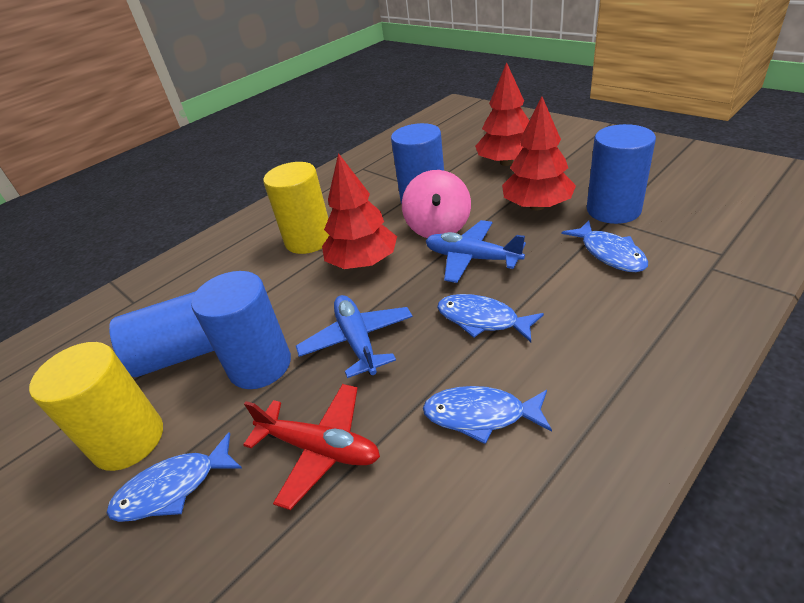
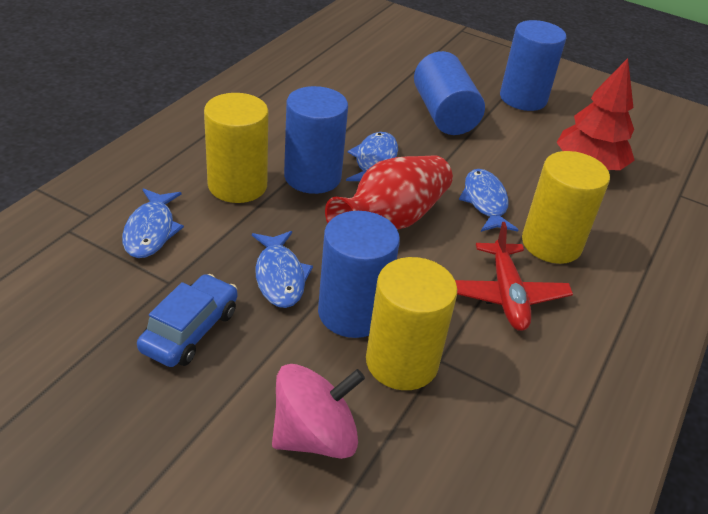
blue car: none = 0 -> [137,274,237,367] = 1
blue plane: [296,295,413,378] [426,220,526,283] = 2 -> none = 0
red tree: [322,153,397,269] [475,62,529,166] [502,96,576,210] = 3 -> [557,58,635,170] = 1
red vase: none = 0 -> [325,155,453,230] = 1
yellow cylinder: [29,342,163,471] [263,162,329,254] = 2 -> [204,93,268,203] [366,257,458,390] [522,151,610,264] = 3

